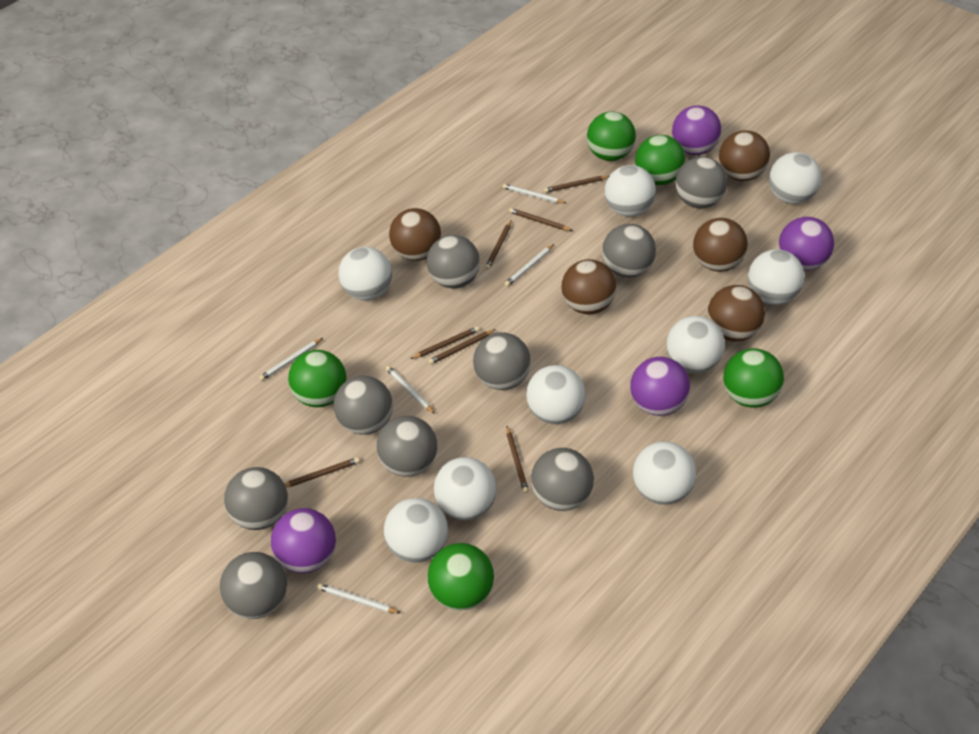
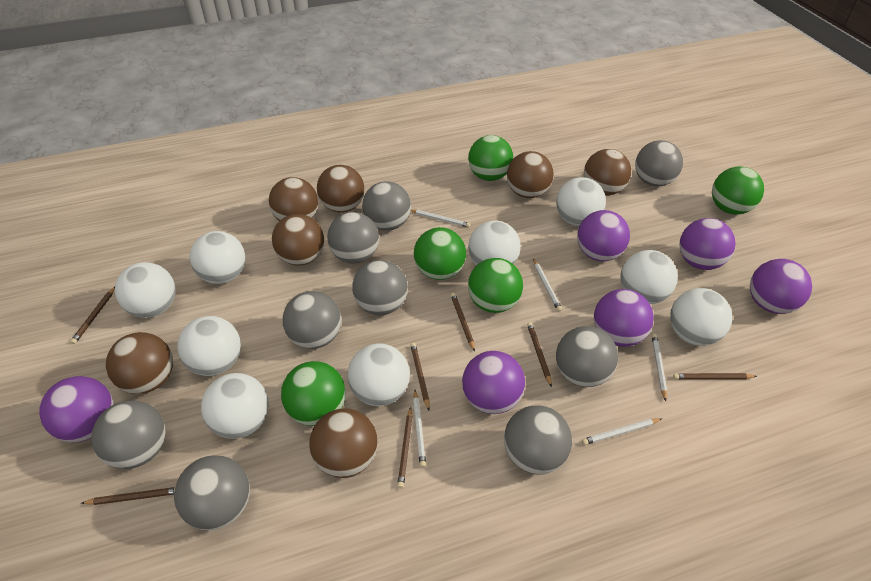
brown ball: [389,208,441,261] [562,259,616,314] [693,218,748,272] [707,285,765,341] [719,130,770,181] = 5 -> [106,332,173,394] [269,177,318,221] [272,214,324,266] [309,408,378,478] [317,165,365,213] [507,151,553,198] [584,149,631,196] = 7
purple ball: [271,508,336,573] [630,357,690,416] [672,105,721,155] [778,217,834,271] = 4 -> [39,376,113,442] [462,351,525,414] [577,210,630,261] [594,289,654,347] [679,218,736,270] [750,259,812,314] = 6

